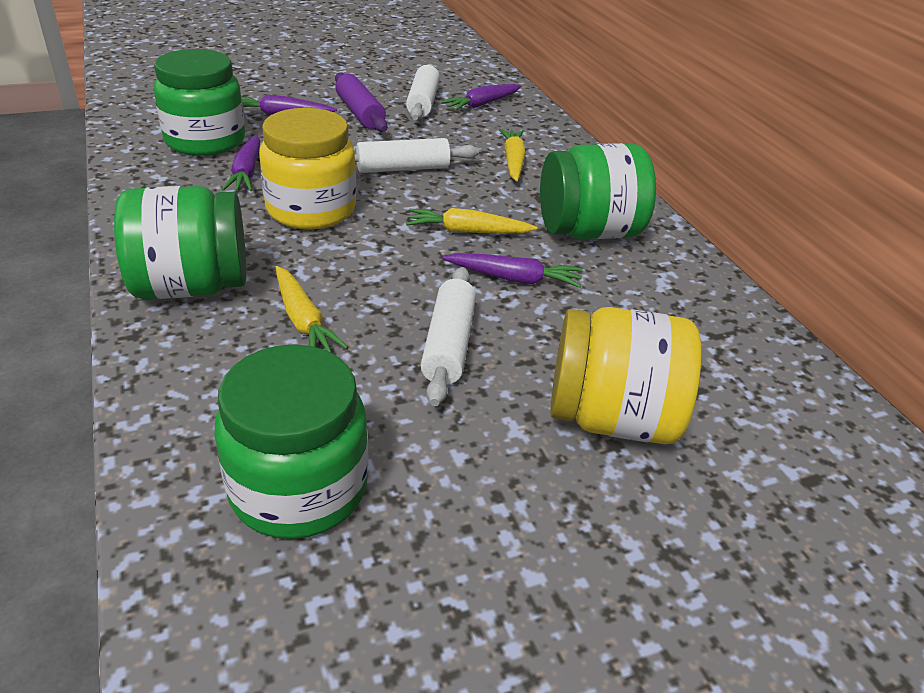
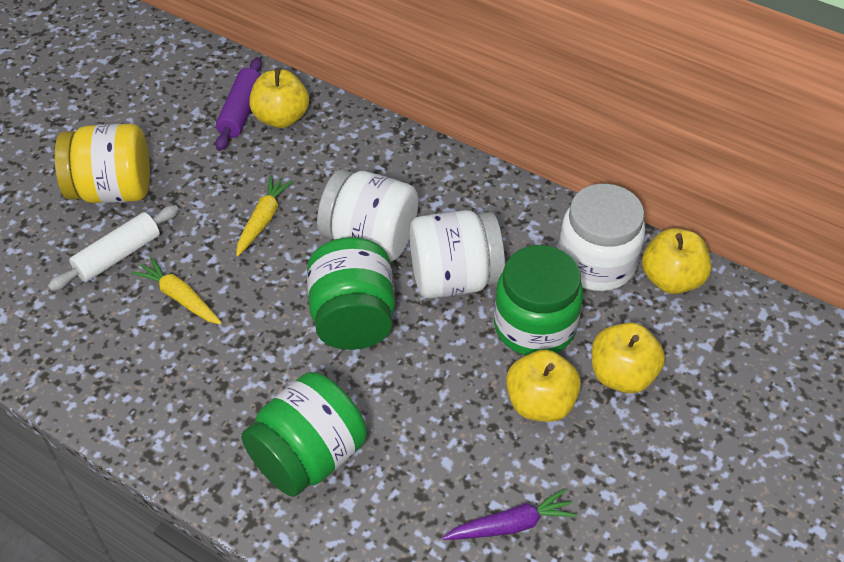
green jar: [114,186,246,299] [154,49,245,156] [214,344,369,539] [540,143,656,239] = 4 -> [241,372,367,497] [307,237,395,350] [494,245,583,355] = 3
purple carrot: [222,134,260,191] [242,95,337,115] [441,84,521,111] [442,253,583,288] = 4 -> [442,489,577,540] = 1
white jar: none = 0 -> [317,169,418,262] [410,210,505,298] [558,184,645,291] = 3
white rolling pin: [355,138,479,173] [406,64,440,120] [420,267,476,406] = 3 -> [48,205,179,291] = 1
yellow apple: none = 0 -> [249,68,309,128] [506,350,581,422] [592,322,665,393] [642,228,712,294] = 4
yellow carrot: [275,266,348,353] [406,208,537,234] [499,129,526,181] = 3 -> [132,257,222,325] [236,175,294,256] = 2
yellow jar: [259,108,356,229] [550,307,701,444] = 2 -> [55,124,150,203] = 1

